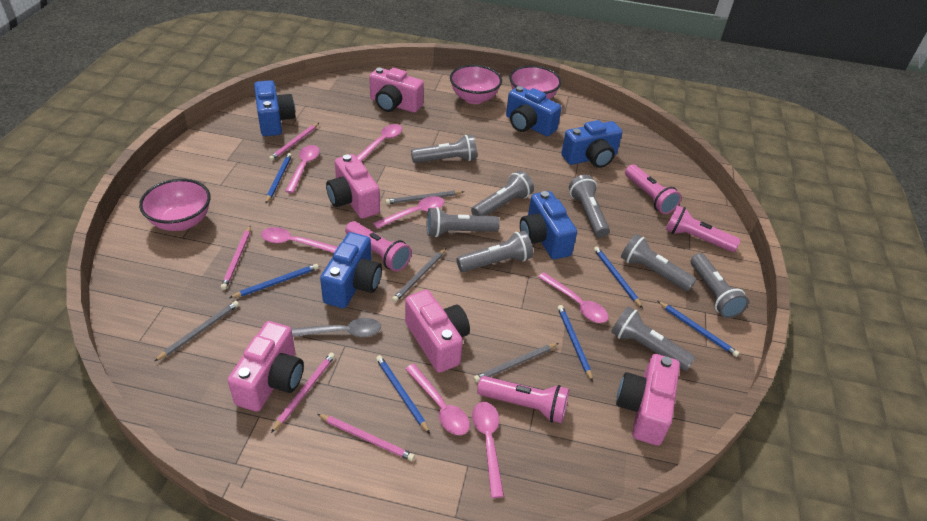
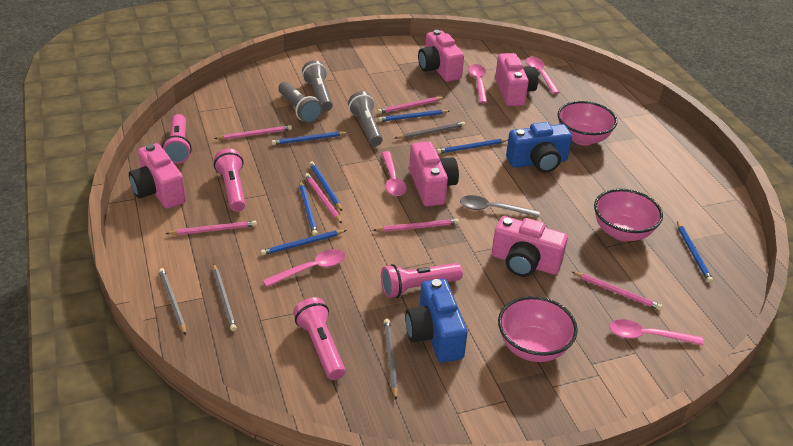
blue camera: [254,80,295,136] [320,232,382,308] [506,86,562,136] [520,191,577,259] [561,120,622,168] = 5 -> [405,279,468,363] [506,122,572,173] = 2
blue pencil: [229,264,319,298] [266,153,292,203] [376,355,430,434] [558,305,593,382] [594,246,643,308] [658,301,739,357] = 6 -> [261,230,347,255] [271,131,349,145] [299,181,318,236] [309,161,342,211] [378,110,450,122] [437,139,508,154] [677,221,713,283] = 7
grey flashlight: [411,135,477,163] [427,207,500,237] [457,231,533,272] [471,171,534,216] [569,175,610,238] [611,306,696,371] [621,234,697,291] [691,253,749,318] = 8 -> [278,81,322,123] [302,60,333,111] [348,91,383,146] = 3
pink pencil: [221,225,251,290] [269,123,319,161] [271,353,335,433] [317,414,415,461] = 4 -> [165,221,257,235] [214,125,292,140] [305,173,342,223] [373,219,459,232] [378,97,445,114] [572,272,662,310] = 6
pink spoon: [261,227,338,253] [285,145,320,193] [357,124,402,161] [373,196,444,229] [405,364,470,435] [472,402,504,498] [538,272,608,323] = 7 -> [263,249,346,287] [382,151,407,196] [468,64,487,103] [526,57,560,94] [609,319,704,345] = 5

